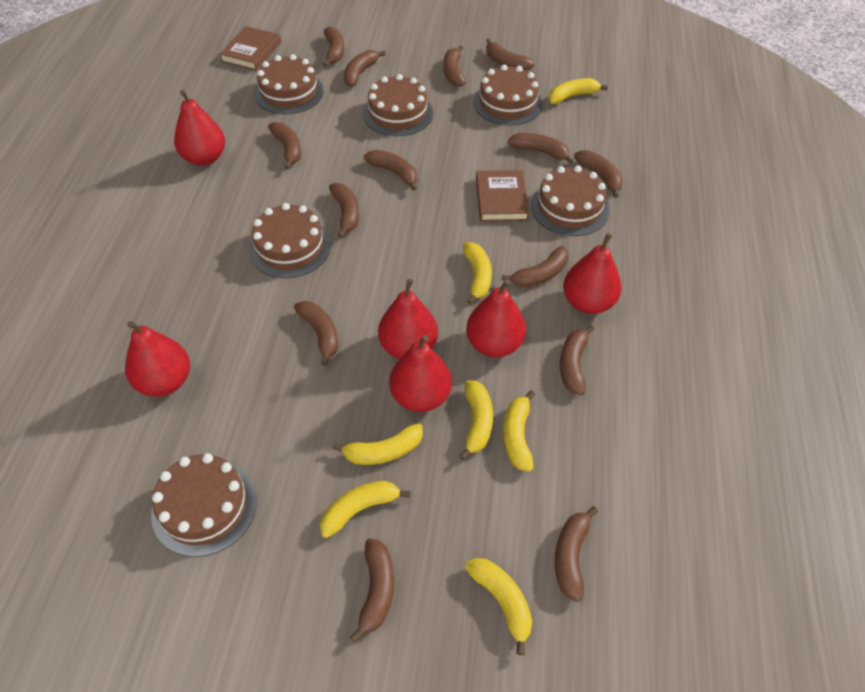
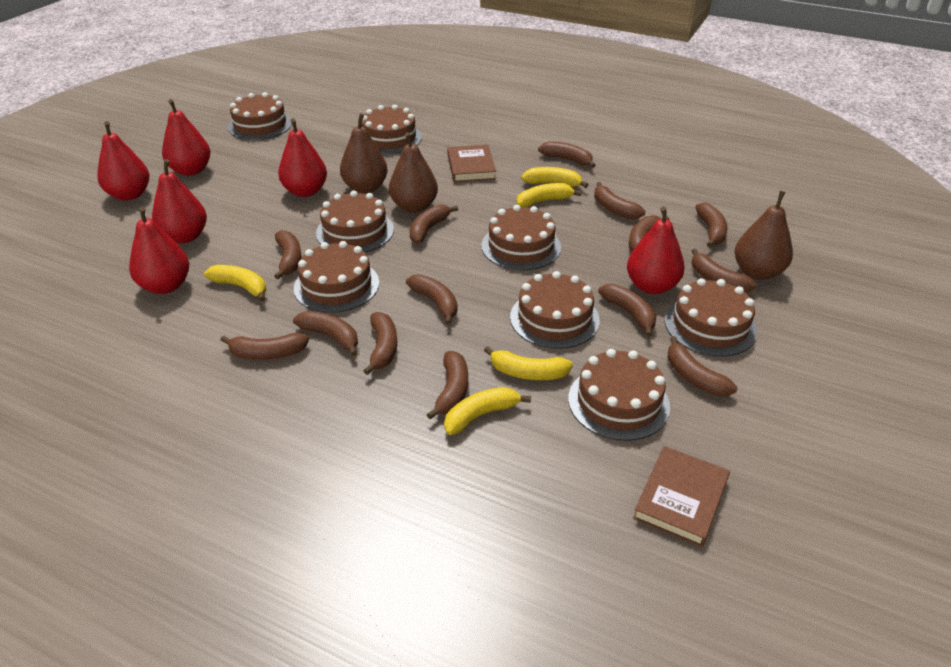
brown cake: [151,453,257,557] [249,203,331,278] [254,54,323,114] [363,74,433,136] [473,65,543,126] [531,166,609,236] = 6 -> [228,92,292,140] [294,241,379,313] [316,191,394,252] [361,105,422,154] [481,205,561,270] [510,271,600,349] [568,349,670,441] [664,278,757,357] = 8
brown pear: none = 0 -> [340,113,388,193] [389,132,438,213] [735,191,793,280] = 3
yellow banana: [320,481,411,538] [332,424,423,465] [459,380,493,460] [463,242,492,305] [465,558,532,655] [503,390,535,472] [548,78,608,104] = 7 -> [204,265,266,302] [444,387,531,435] [484,346,573,380] [517,183,582,208] [521,167,588,188] = 5

